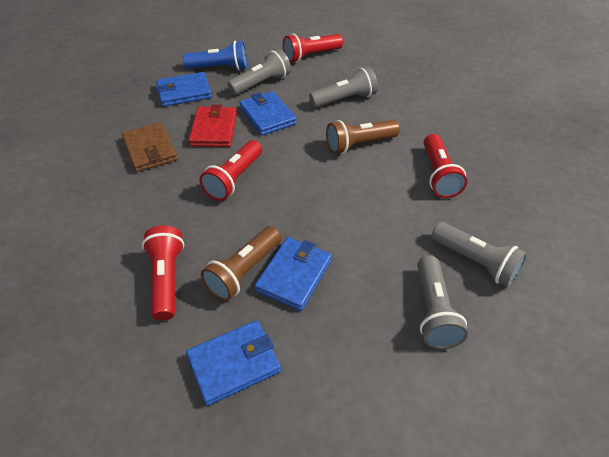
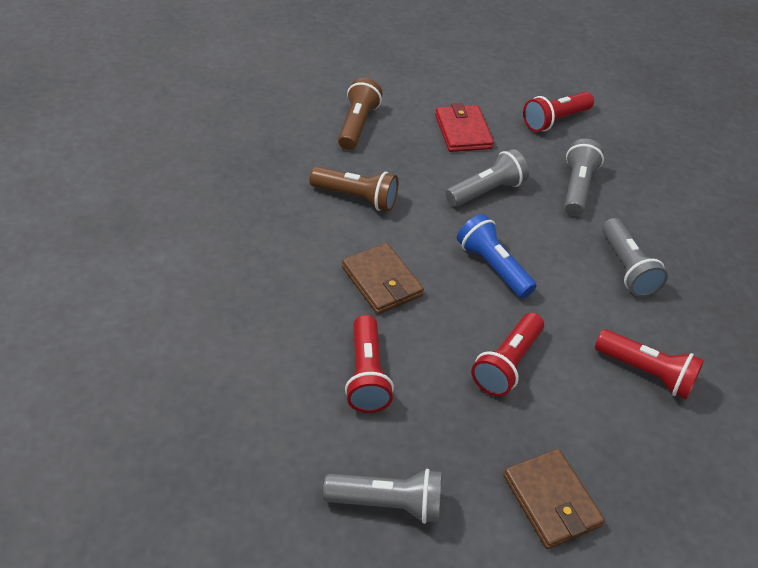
blue wallet: [156,72,212,107] [186,320,281,406] [239,91,297,136] [255,237,332,311] = 4 -> none = 0
brown wallet: [122,122,178,172] = 1 -> [342,243,424,314] [503,449,605,549] = 2

